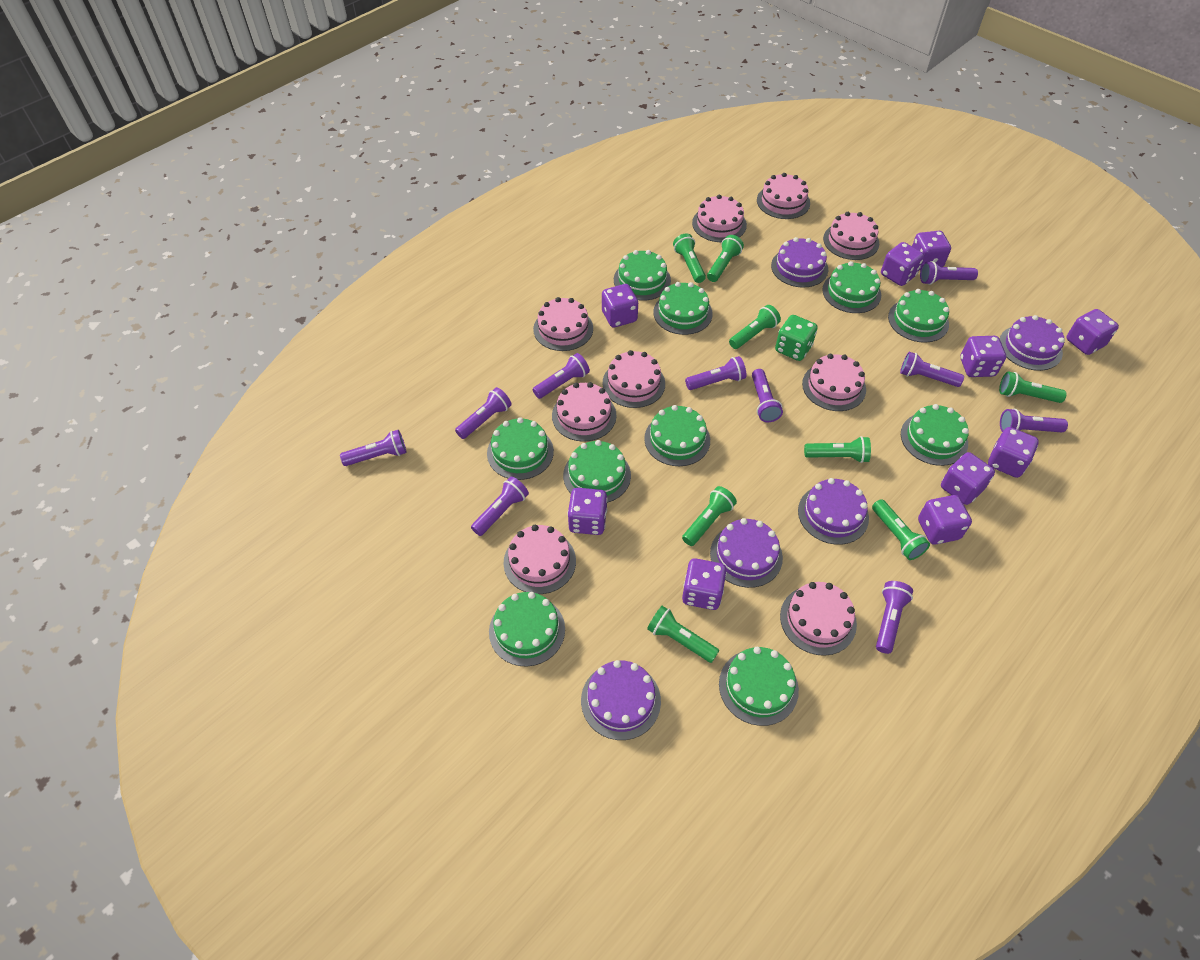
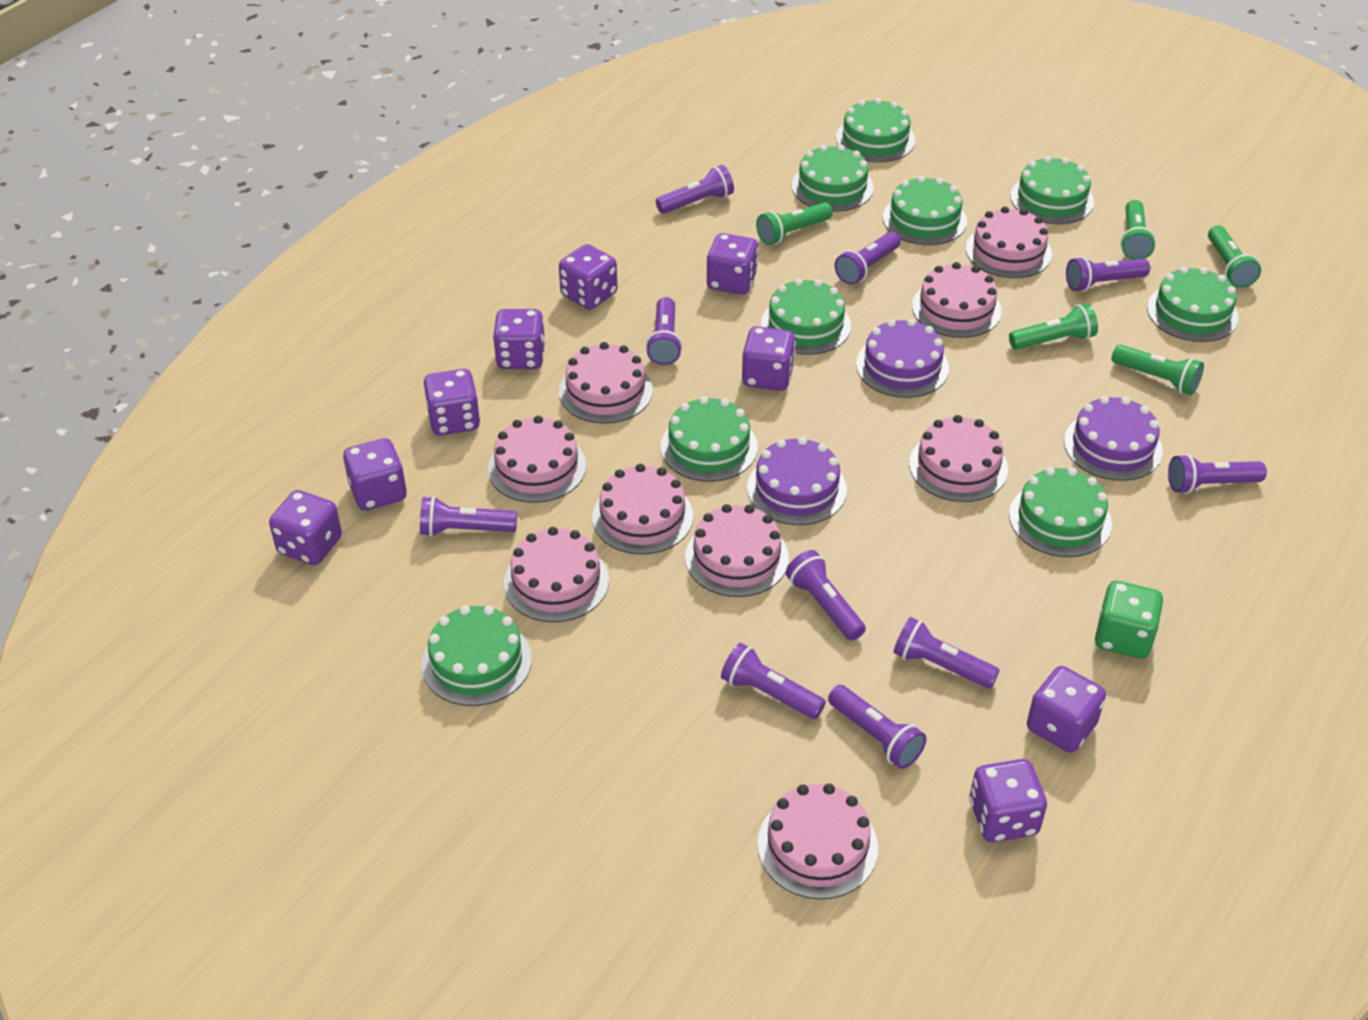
green cake: [487,417,554,480] [489,592,565,666] [563,440,631,503] [614,250,671,301] [644,405,710,466] [653,282,713,335] [719,647,799,726] [822,261,881,313] [888,289,949,343] [901,404,969,466] = 10 -> [422,605,532,706] [660,396,758,482] [761,278,851,355] [792,145,874,212] [836,98,915,162] [883,176,967,245] [1009,467,1112,557] [1010,156,1094,224] [1147,267,1239,342] = 9
green flashlight: [647,606,719,663] [673,233,706,283] [682,486,737,546] [707,235,744,282] [729,305,781,349] [804,436,871,463] [872,499,930,560] [999,372,1067,403] = 8 -> [756,202,833,245] [1009,304,1098,350] [1112,344,1204,395] [1120,200,1156,260] [1208,225,1261,288] = 5
purple cake: [581,660,661,740] [710,518,783,588] [771,237,828,288] [798,478,869,545] [1000,315,1065,371] = 5 -> [747,437,847,525] [856,319,949,398] [1064,396,1163,481] = 3
purple dice: [568,488,608,535] [602,284,638,328] [682,558,727,610] [881,242,924,286] [912,231,951,270] [918,495,972,545] [941,452,995,505] [960,336,1006,377] [988,427,1039,478] [1066,309,1119,355] = 10 -> [269,490,342,565] [343,438,407,511] [424,369,480,435] [493,309,545,369] [559,244,617,310] [707,233,758,295] [742,326,796,391] [970,759,1047,842] [1027,666,1106,753] = 9

